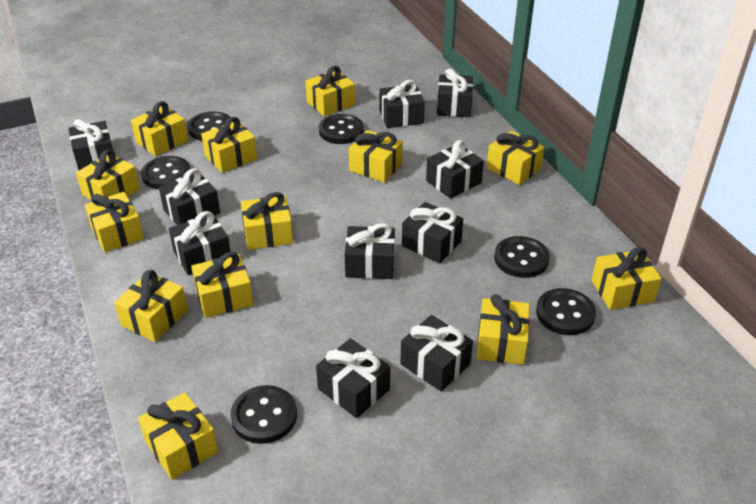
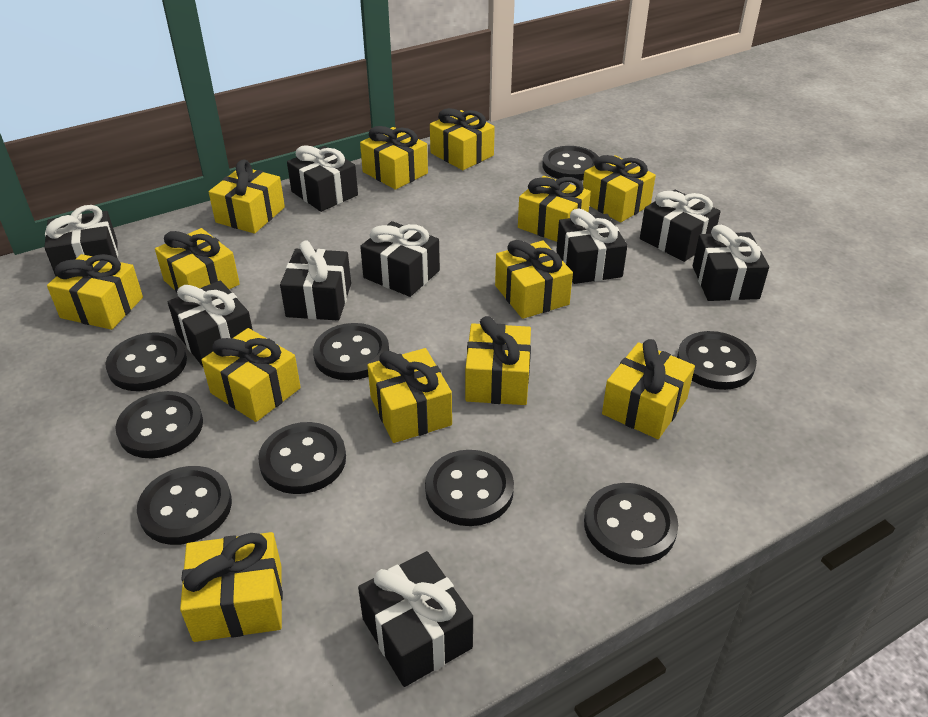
black button: [141,156,190,189] [187,111,233,141] [231,385,297,444] [319,114,364,144] [494,236,550,278] [536,288,596,335] = 6 -> [105,332,187,391] [115,391,203,459] [137,466,232,545] [258,422,346,494] [313,323,389,380] [425,450,514,526] [542,146,599,181] [584,483,678,565] [677,331,757,390] = 9
black gift: [68,119,114,170] [159,168,220,225] [169,211,230,275] [316,338,390,418] [345,223,395,279] [379,80,425,128] [400,315,473,391] [402,202,463,264] [426,140,484,199] [437,68,473,117] = 10 -> [44,205,118,276] [168,280,253,367] [280,241,351,320] [287,145,358,212] [358,551,473,687] [360,221,440,297] [556,209,628,284] [640,190,721,262] [693,225,769,301] = 9

